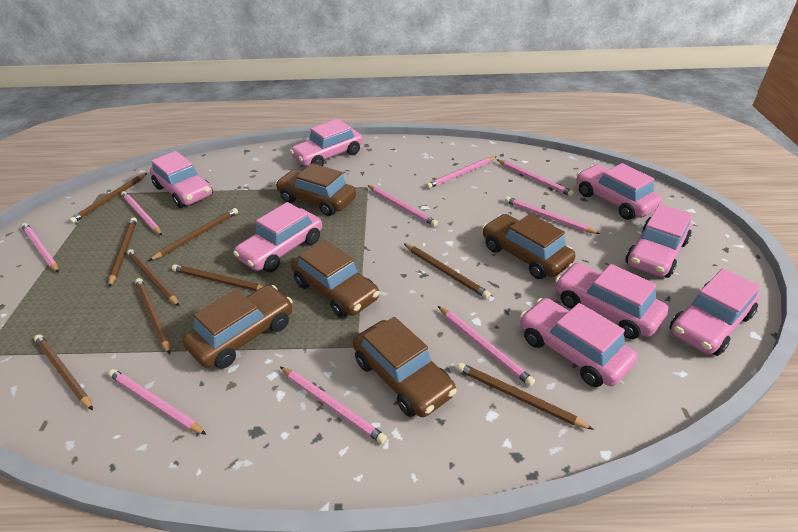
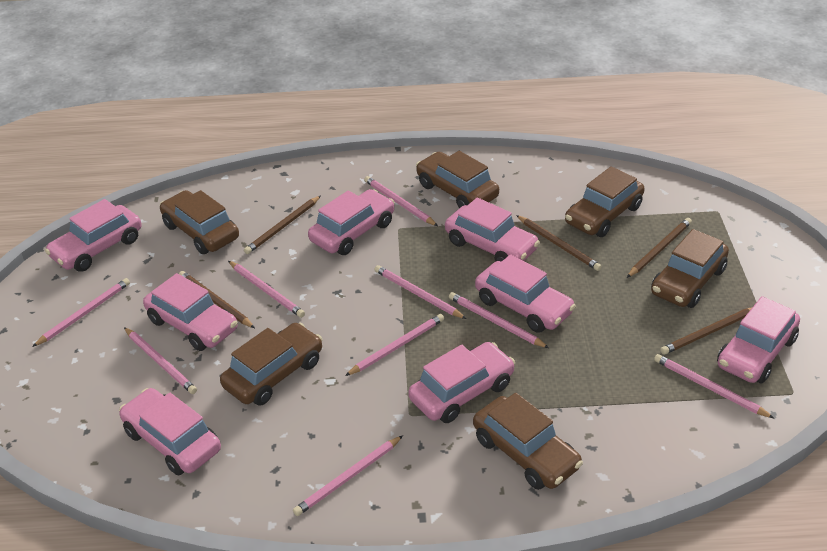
brown car: [182,285,293,369] [275,163,356,216] [291,240,380,318] [353,317,457,417] [482,214,575,279] = 5 -> [160,190,239,254] [220,323,323,406] [416,151,499,208] [473,393,583,490] [565,166,645,237] [651,229,729,308] = 6
brown pencil: [34,334,93,410] [69,173,147,223] [109,217,137,287] [127,249,179,306] [135,278,170,354] [149,208,238,261] [172,264,263,291] [403,243,490,299] [457,363,594,430] = 9 -> [179,271,255,328] [244,195,321,254] [516,215,602,271] [627,218,692,278] [660,307,752,355] = 5

